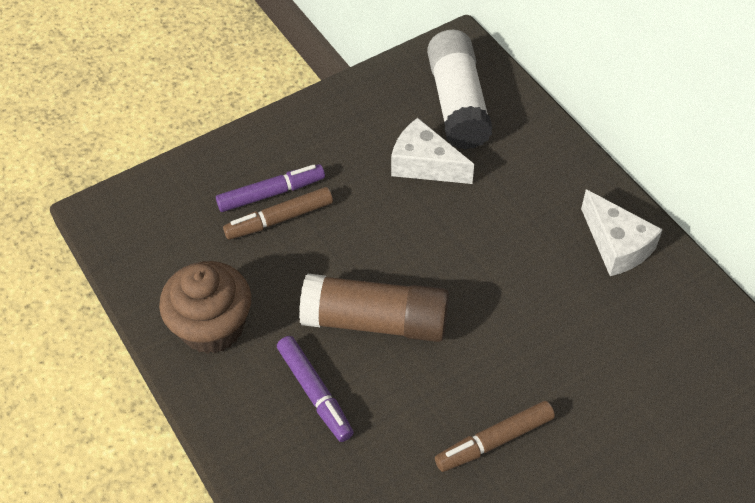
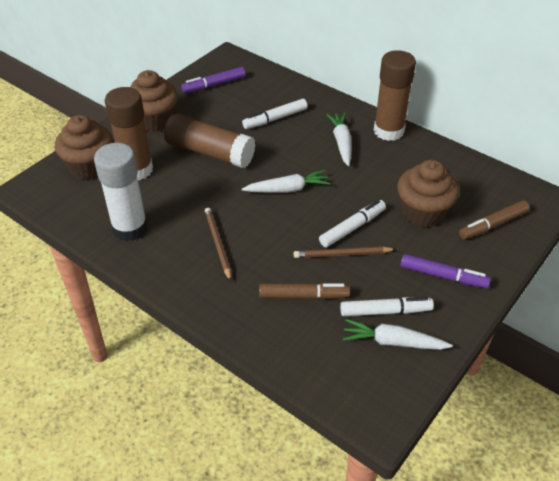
brown cupcake: [159,261,251,354] = 1 -> [55,115,113,180] [130,70,178,132] [397,160,459,227] = 3
brown glue stick: [299,274,449,342] = 1 -> [105,87,153,180] [164,113,255,168] [374,50,416,141] = 3
brown pencil: none = 0 -> [205,208,231,281] [294,246,396,258] = 2
white carrot: none = 0 -> [242,170,331,193] [326,113,352,166] [343,319,453,350] = 3
white cheese: [391,118,474,184] [581,189,663,276] = 2 -> none = 0
white marker: none = 0 -> [242,99,308,129] [319,200,386,247] [340,297,434,317] = 3

